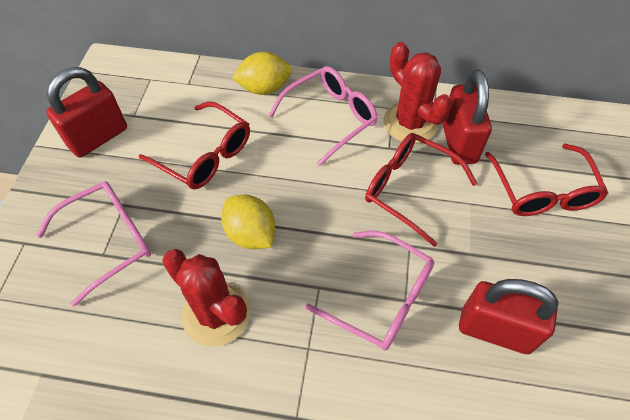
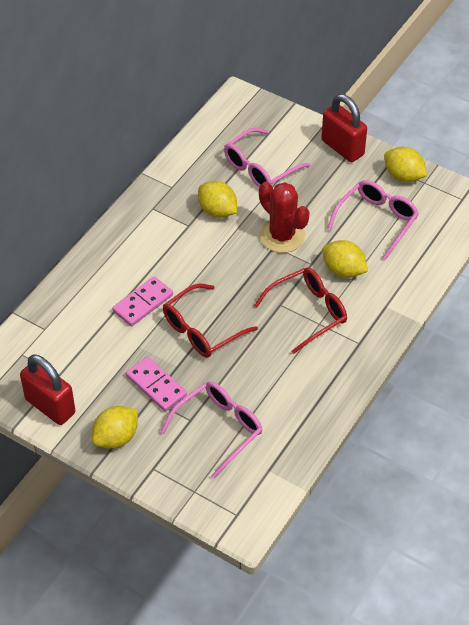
pink domino: none = 0 -> [112,276,173,326] [126,357,187,412] = 2
red cactus: [162,249,250,347] [384,42,453,144] = 2 -> [259,182,310,253] = 1
red glasses: [139,102,250,190] [365,133,477,247] [485,144,608,216] = 3 -> [163,284,258,358] [254,267,347,354] = 2
red padlock: [46,67,127,157] [442,70,492,165] [459,279,559,354] = 3 -> [20,354,76,425] [321,94,367,162] = 2
yellow lemon: [221,195,275,249] [232,52,292,95] = 2 -> [92,406,138,449] [198,181,237,218] [322,240,368,278] [384,147,427,182] = 4

